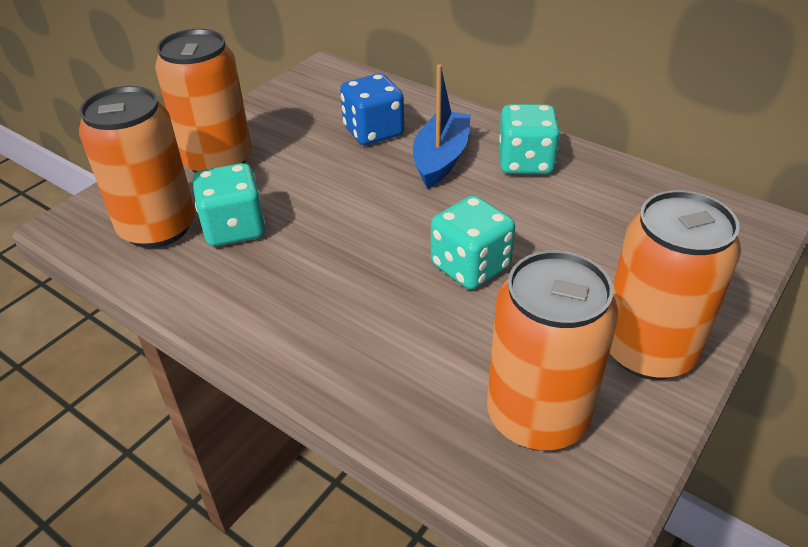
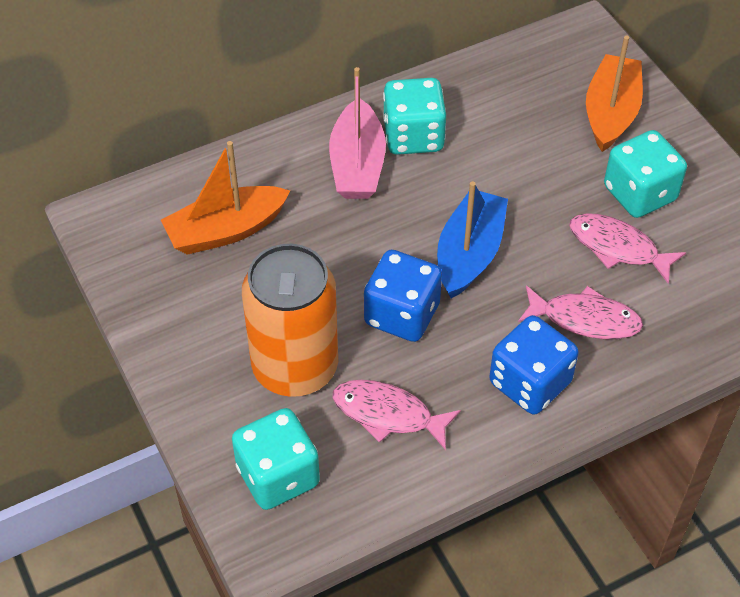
blue dice: [340,74,404,145] = 1 -> [364,250,442,342] [489,315,579,414] = 2
orange boat: none = 0 -> [161,141,290,255] [586,36,643,152] = 2
orange can: [79,86,195,248] [155,29,252,173] [487,251,618,451] [610,190,741,380] = 4 -> [242,244,338,397] = 1
pink boat: none = 0 -> [329,67,386,199] = 1
pink fish: none = 0 -> [332,380,461,450] [518,286,643,339] [569,213,686,284] = 3

